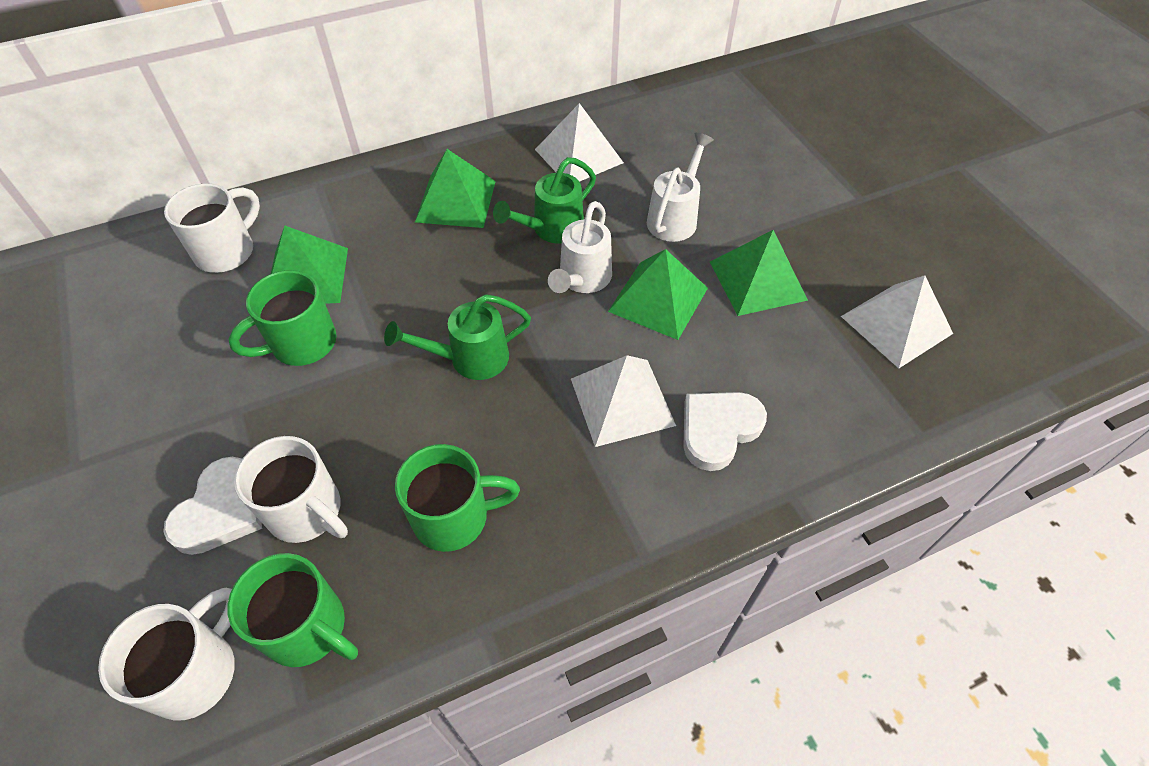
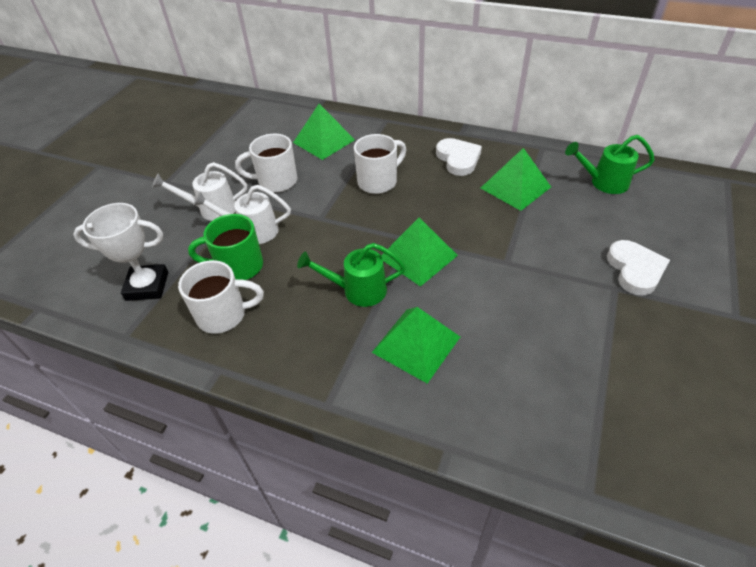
green mug: [227,553,358,667] [228,270,337,366] [395,444,520,552] = 3 -> [188,214,263,280] = 1
white pyramid: [535,103,624,182] [571,355,676,447] [841,275,953,368] = 3 -> none = 0
white trophy: none = 0 -> [73,203,168,301] = 1

